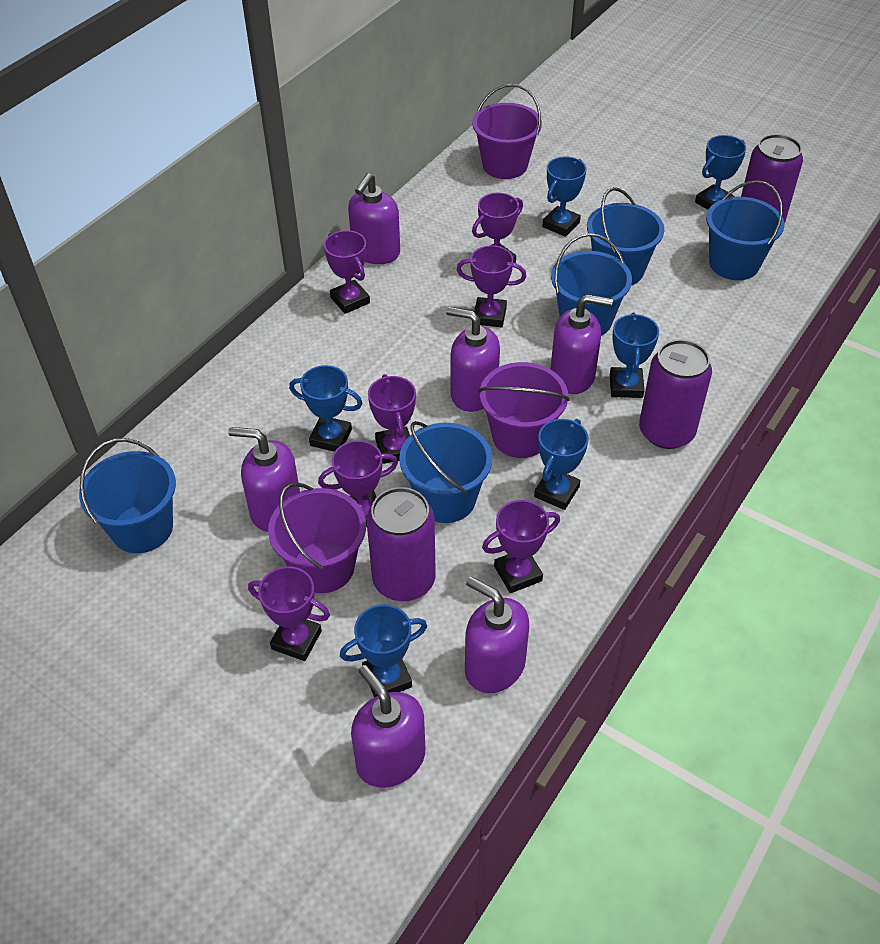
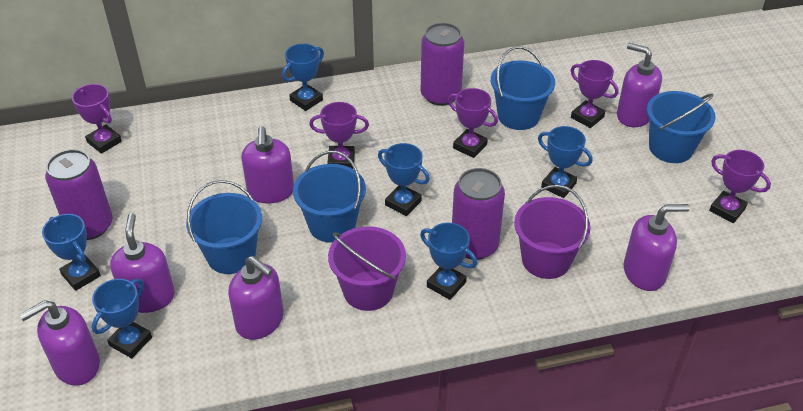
blue bucket: [79,438,176,553] [399,421,492,523] [551,233,632,336] [587,187,664,285] [706,180,784,280] = 5 -> [186,180,262,274] [293,151,366,243] [491,46,555,130] [647,91,716,163] = 4
purple bucket: [268,482,366,593] [472,84,542,179] [478,362,570,458] = 3 -> [328,226,406,311] [514,185,591,279] = 2
purple trophy: [248,566,330,661] [318,440,398,527] [324,230,370,314] [368,374,416,464] [457,245,526,327] [472,193,523,263] [482,500,560,593] = 7 -> [72,84,122,154] [309,102,369,169] [448,88,498,158] [571,60,619,128] [709,150,771,223] = 5

